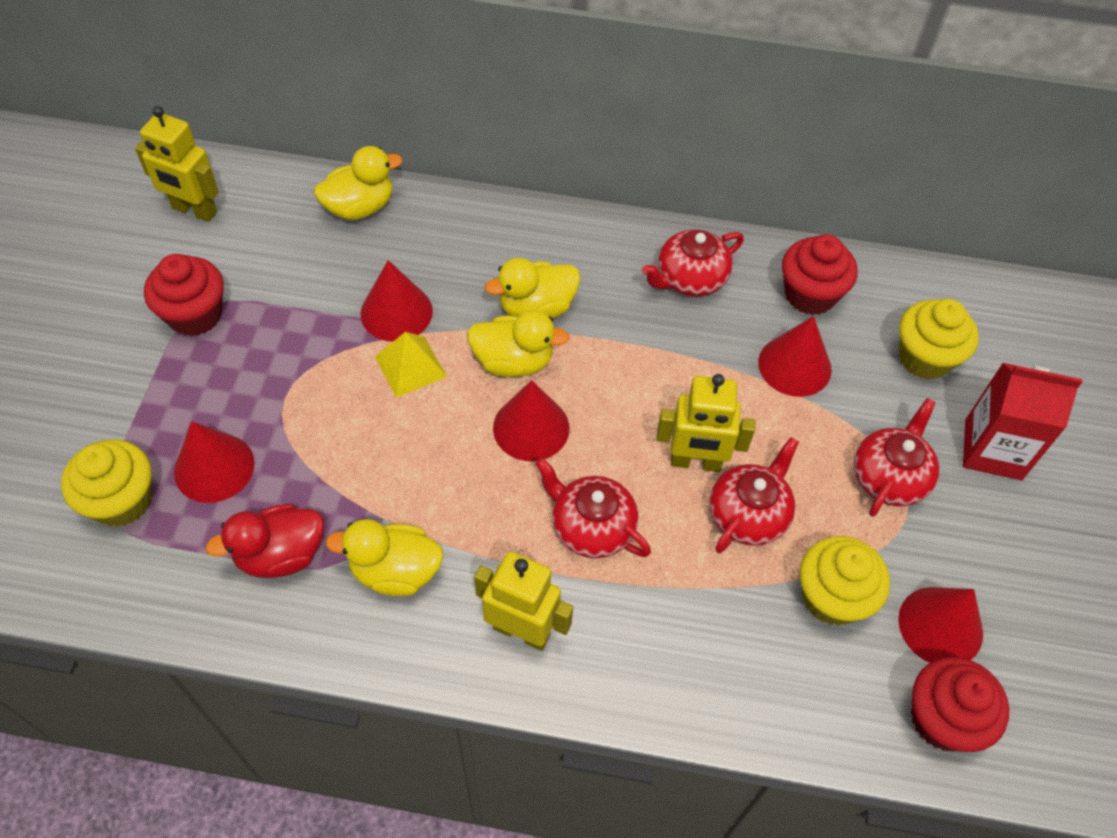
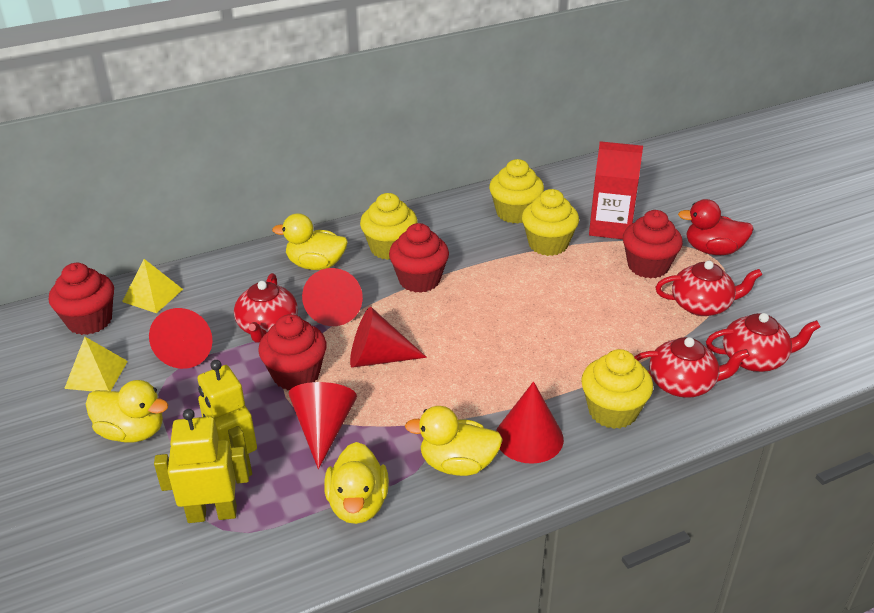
red cupcake: [144,254,224,336] [782,234,857,315] [911,657,1009,752] = 3 -> [49,263,114,335] [258,314,327,390] [389,223,449,293] [623,210,683,279] = 4
yellow cupcake: [61,439,152,527] [800,536,890,626] [899,299,979,380] = 3 -> [360,193,418,260] [489,159,544,224] [522,189,579,256] [581,349,653,429] = 4
yellow pyramid: [375,332,447,398] = 1 -> [64,337,128,391] [122,259,183,313] = 2
yellow robot: [135,106,219,222] [474,551,573,651] [656,374,755,472] = 3 -> [154,409,249,523] [198,360,257,476] = 2

